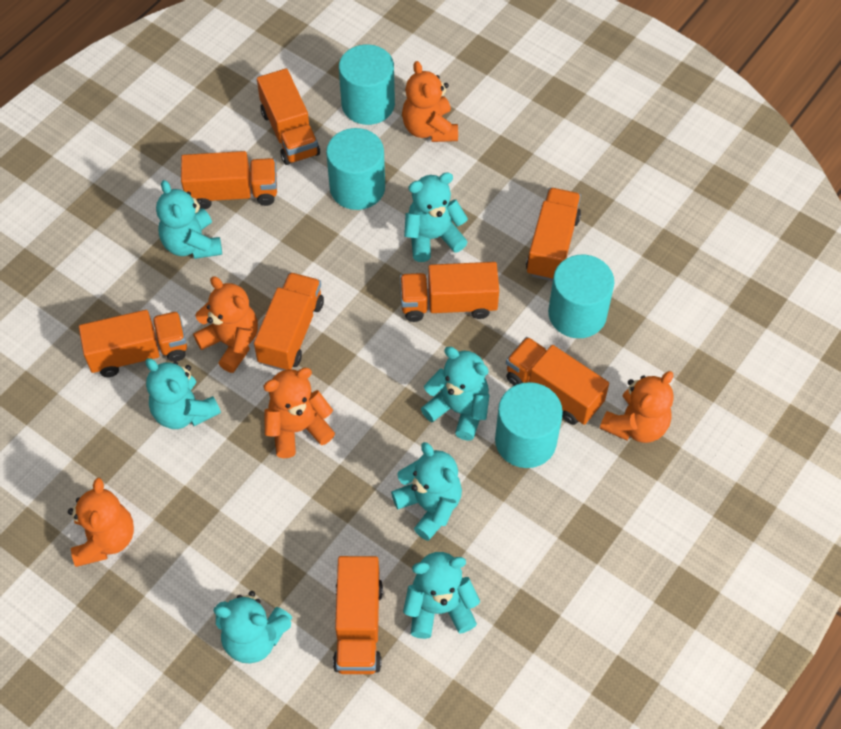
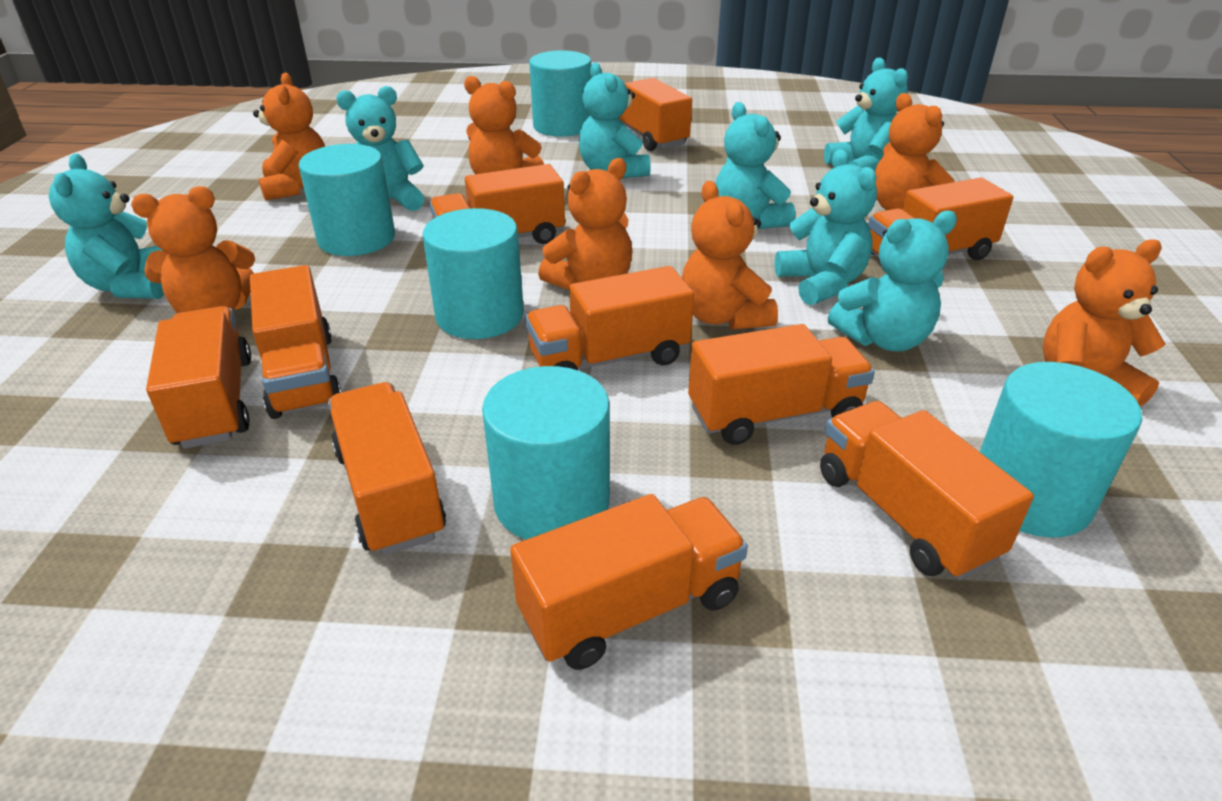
orange teddy bear: [68,478,134,567] [193,276,258,373] [264,368,335,458] [402,61,458,142] [600,371,674,443] = 5 -> [131,186,255,313] [253,73,325,201] [464,76,544,174] [538,158,632,290] [682,181,778,330] [875,93,955,210] [1043,239,1166,406] = 7
orange truck: [79,310,187,377] [181,151,277,209] [254,272,324,371] [257,68,320,165] [333,556,383,674] [400,262,499,322] [506,337,609,425] [526,188,581,281] = 8 -> [146,306,251,449] [250,265,342,419] [329,382,446,555] [429,164,565,244] [510,494,748,670] [525,266,694,370] [619,78,692,151] [688,324,875,445] [820,401,1034,580] [868,178,1013,260] = 10
turquoise cylinder: [326,128,385,210] [339,44,395,125] [495,382,563,468] [548,255,614,338] = 4 -> [299,144,395,256] [423,208,524,339] [482,366,610,540] [529,50,592,137] [980,362,1142,538] = 5

